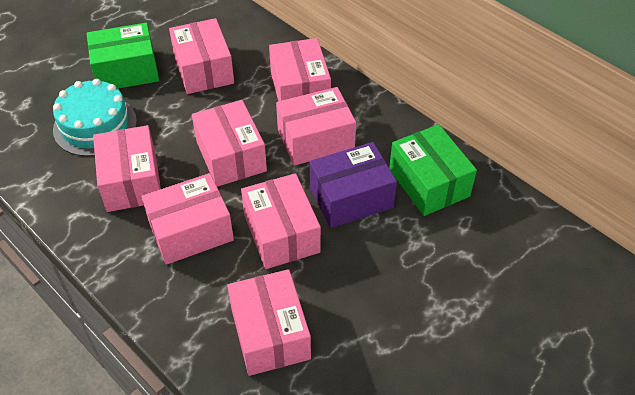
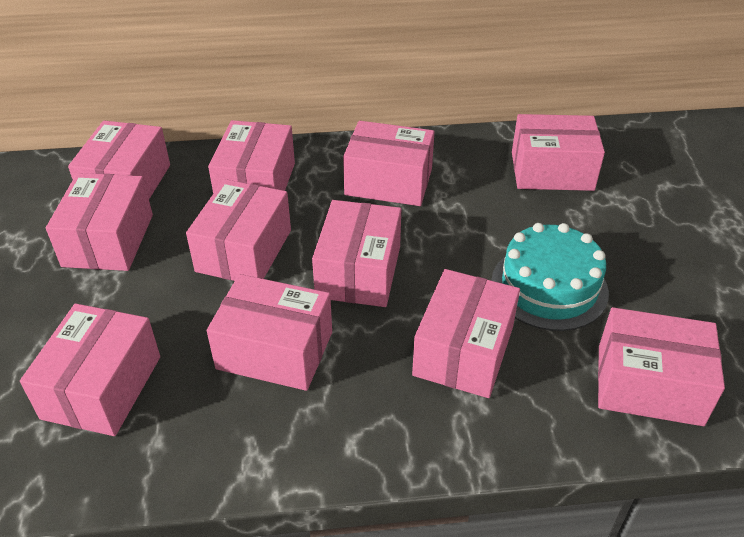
green box: [87,23,159,89] [389,124,477,216] = 2 -> none = 0
pink box: [93,125,161,212] [142,173,234,265] [169,18,234,94] [192,100,267,187] [227,269,311,376] [241,173,321,269] [269,38,331,101] [276,87,356,166] = 8 -> [20,303,160,436] [46,173,153,271] [68,121,170,199] [186,179,291,281] [207,274,332,391] [208,120,295,194] [312,200,401,307] [343,121,434,206] [412,269,520,398] [512,114,605,191] [598,307,725,426] = 11
purple box: [310,142,397,228] = 1 -> none = 0

